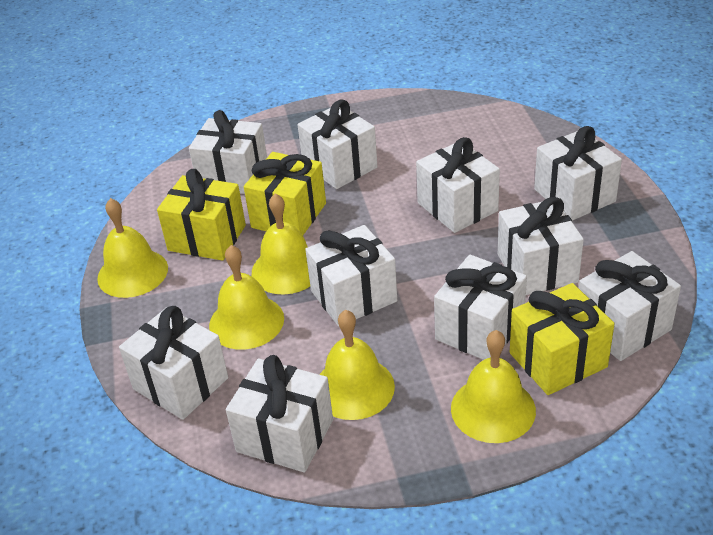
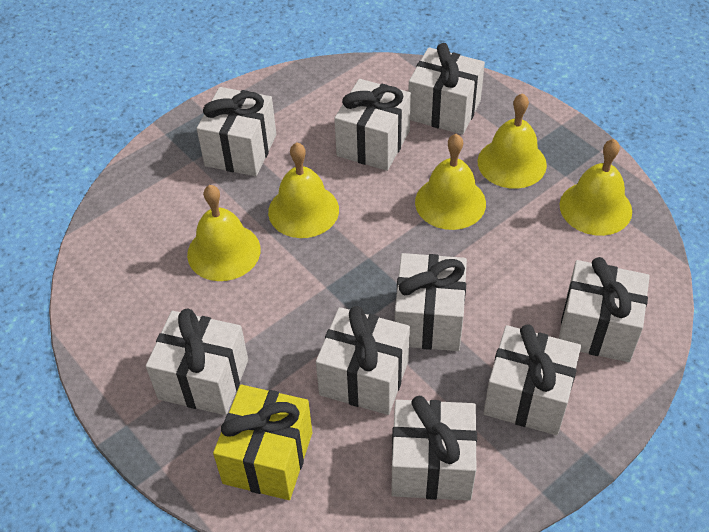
white gift: [119,306,228,420] [189,110,267,194] [226,355,333,473] [297,99,378,189] [305,225,397,327] [416,137,500,233] [434,255,527,360] [498,197,584,295] [534,126,622,221] [579,251,681,361] = 10 -> [146,308,248,415] [197,87,276,176] [316,306,410,415] [334,79,411,171] [391,396,477,501] [395,253,467,351] [408,43,485,135] [484,324,581,435] [559,257,650,362] = 9
yellow gift: [157,169,246,261] [244,152,326,235] [510,283,615,395] = 3 -> [213,385,312,500] = 1

